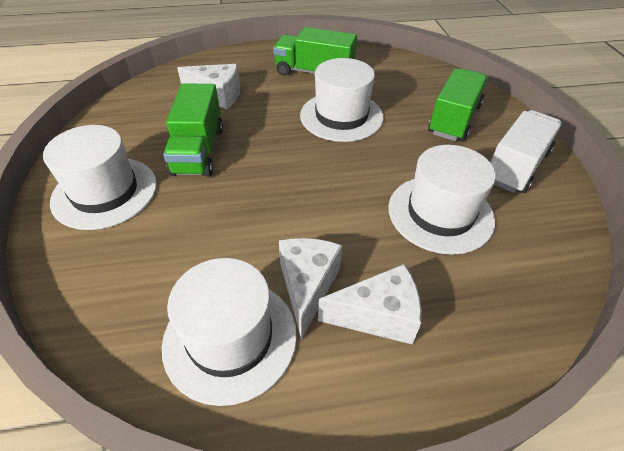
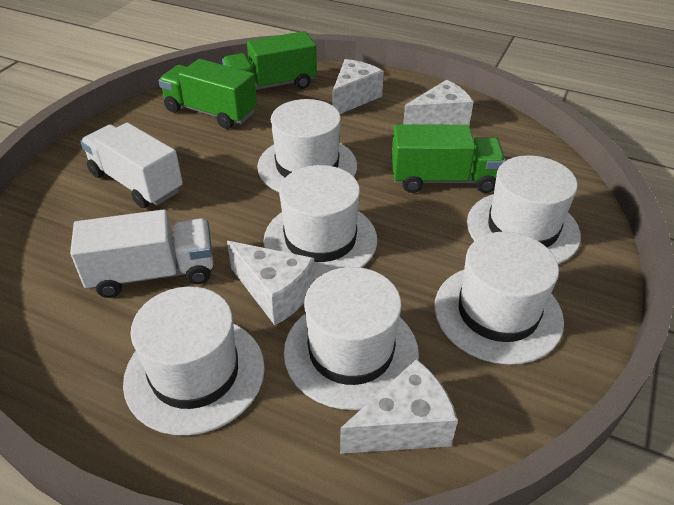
white cheese: [177,64,240,109] [279,238,342,340] [318,264,422,345] = 3 -> [227,241,315,325] [332,59,384,114] [340,359,458,454] [403,80,473,125] = 4
white hat: [43,125,157,230] [162,258,297,406] [300,58,384,142] [388,145,496,255] = 4 -> [123,287,265,436] [257,99,357,192] [263,165,377,280] [284,267,419,410] [435,232,564,365] [467,155,581,264] = 6
white truck: [490,110,562,193] = 1 -> [70,209,214,298] [80,122,183,208] = 2

